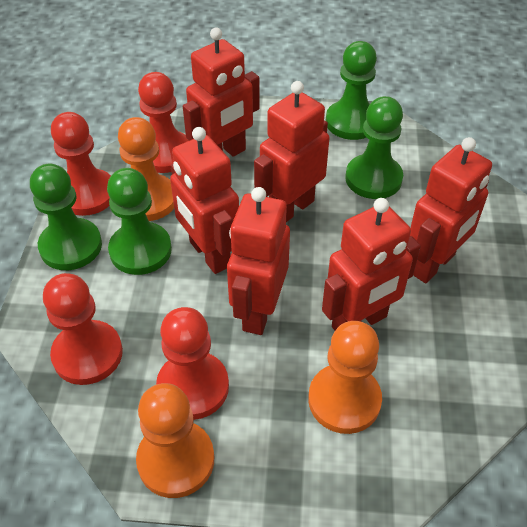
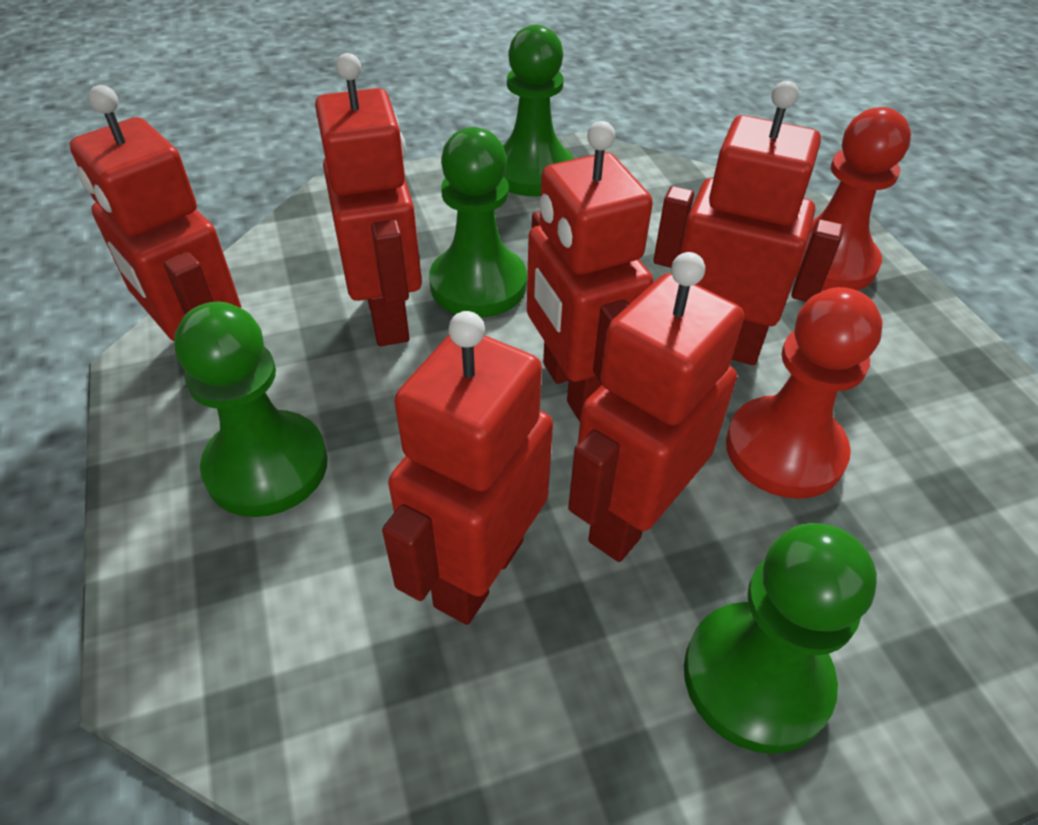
orange pawn: [118,117,174,221] [136,383,214,498] [308,321,382,434] = 3 -> none = 0
red pawn: [43,273,123,385] [51,112,111,216] [138,72,189,173] [156,307,229,420] = 4 -> [726,287,883,499] [795,107,911,291] = 2

